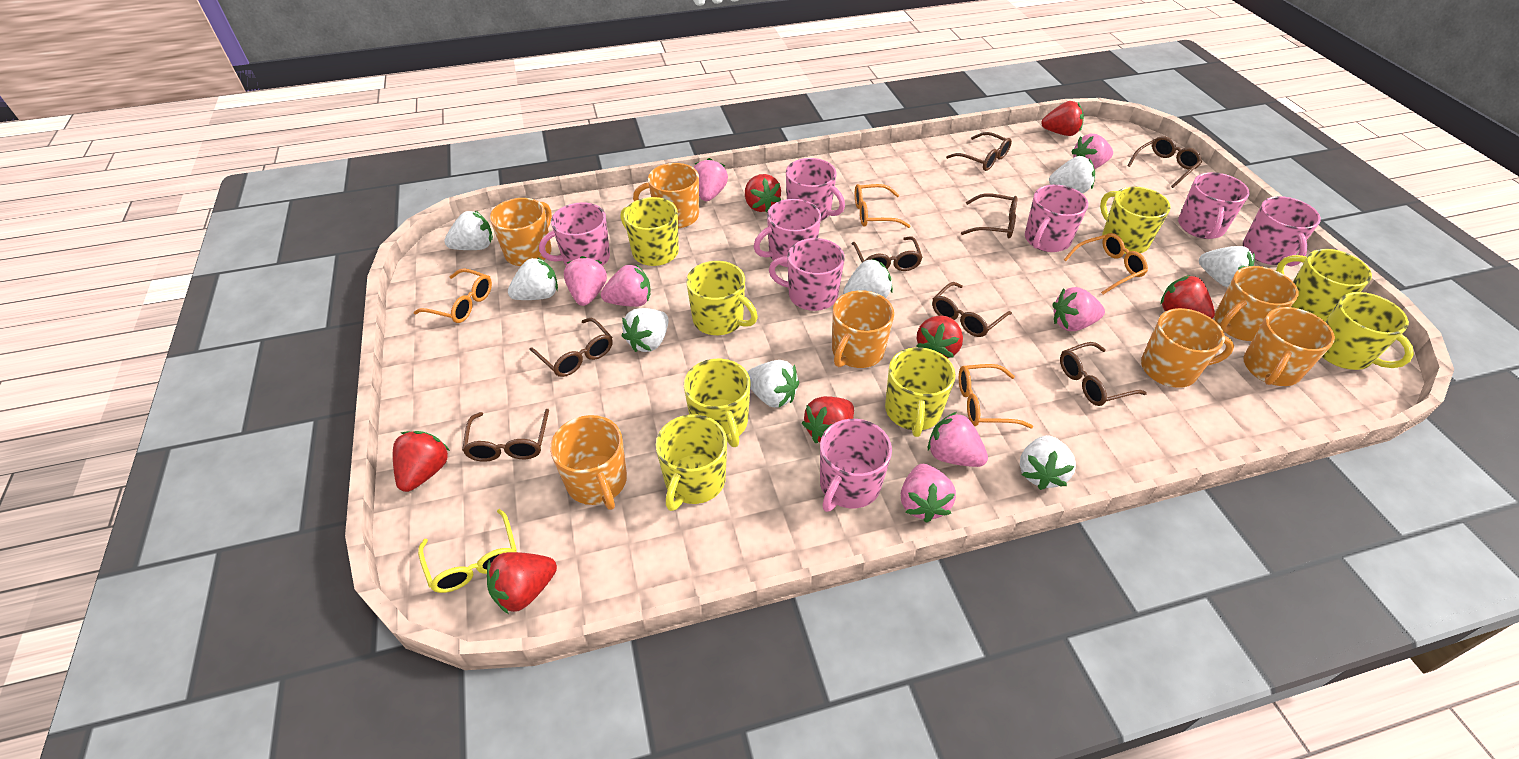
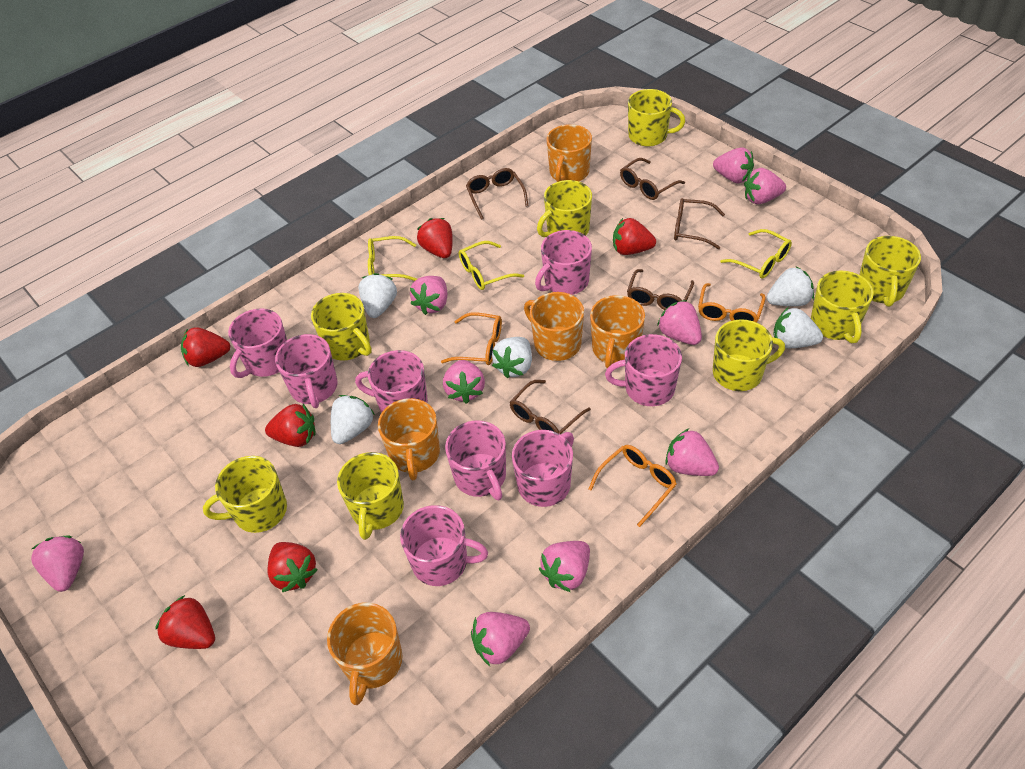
brown glasses: [462,409,549,462] [530,318,613,377] [852,237,923,271] [932,282,1012,337] [946,132,1012,171] [961,193,1017,238] [1060,342,1147,406] [1127,136,1202,188] = 8 -> [466,168,528,220] [510,380,591,434] [620,158,685,200] [627,269,694,310] [674,198,725,249] = 5
orange glasses: [414,268,492,323] [855,184,911,228] [959,364,1033,429] [1064,233,1148,294] = 4 -> [441,312,502,365] [588,445,677,527] [698,283,766,323] = 3
orange mug: [490,198,552,266] [550,415,627,510] [633,163,699,228] [832,290,894,368] [1141,308,1234,388] [1214,266,1299,341] [1243,307,1335,386] = 7 -> [327,603,402,705] [378,398,440,481] [524,292,584,361] [547,124,592,182] [590,295,645,368] = 5
pink strawberry: [564,256,607,306] [601,264,651,307] [693,158,728,201] [901,464,956,523] [928,412,988,467] [1052,287,1105,331] [1071,134,1113,169] = 7 -> [31,536,84,592] [410,276,447,315] [443,360,485,404] [471,612,530,666] [539,541,590,592] [657,300,702,345] [665,428,719,476] [713,147,754,183] [744,168,786,204] = 9
red strawberry: [393,431,450,492] [487,552,557,614] [745,174,781,212] [802,396,854,443] [917,316,963,359] [1041,101,1084,136] [1161,275,1215,319] = 7 -> [155,595,215,649] [181,327,231,367] [265,404,316,447] [267,542,318,592] [417,218,453,258] [613,218,656,255] = 6
white strawberry: [444,210,493,250] [508,257,558,300] [622,308,669,352] [747,360,799,408] [843,259,893,298] [1020,435,1076,490] [1049,156,1095,193] [1199,246,1255,287] = 8 -> [331,395,375,444] [358,273,397,318] [492,337,532,378] [767,266,814,306] [773,307,823,348] = 5
yellow glasses: [418,509,517,593] = 1 -> [368,236,417,281] [459,241,524,290] [720,229,792,279] = 3

